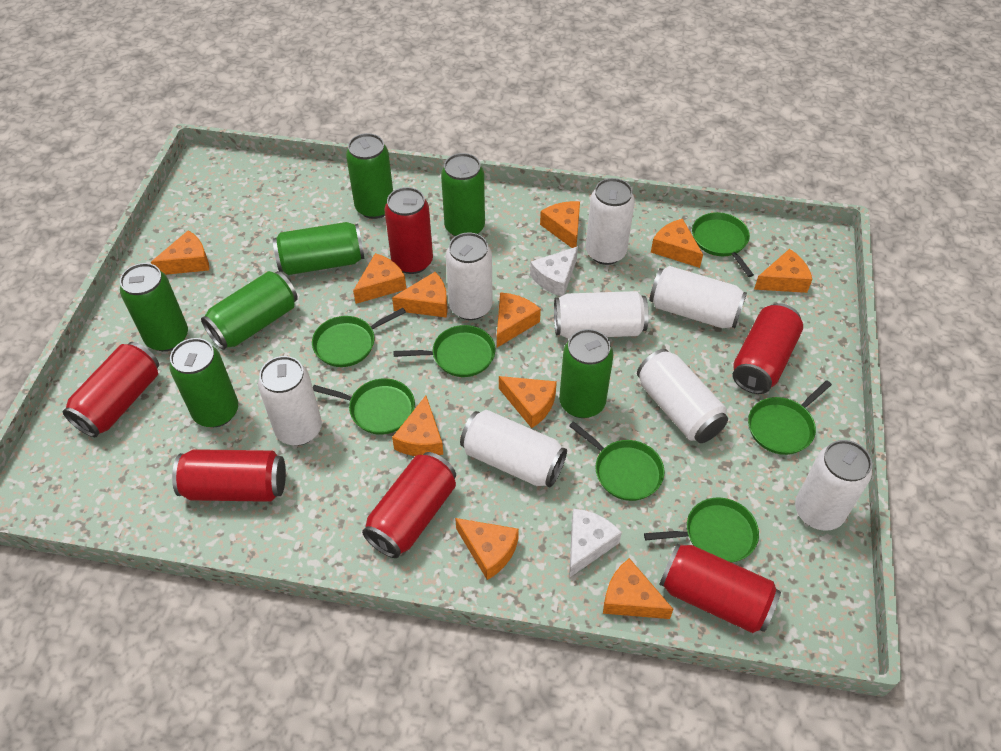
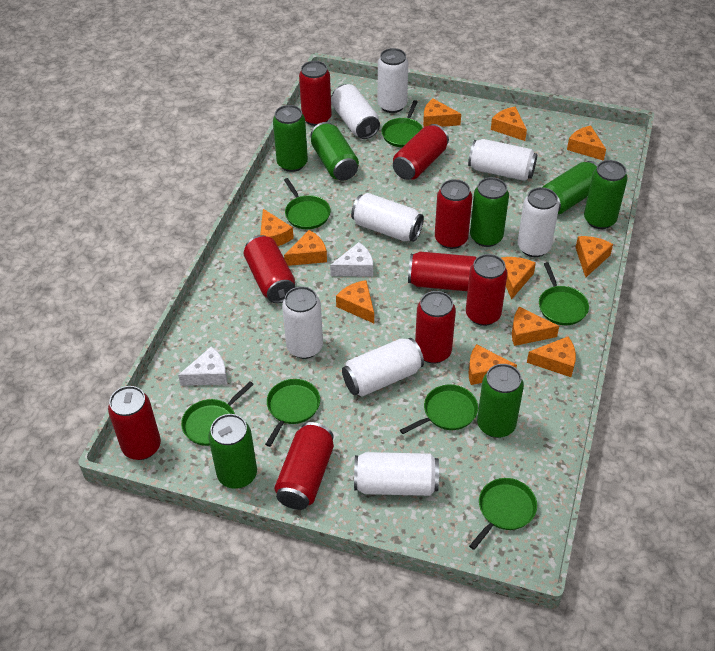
red can: [63,342,159,437] [172,449,286,502] [362,452,456,558] [385,187,433,274] [659,543,781,633] [733,303,803,394] = 6 -> [108,386,161,460] [244,235,295,303] [274,422,334,510] [299,61,332,126] [393,124,449,180] [408,252,476,291] [415,291,456,364] [435,179,472,249] [466,254,508,326] = 9

